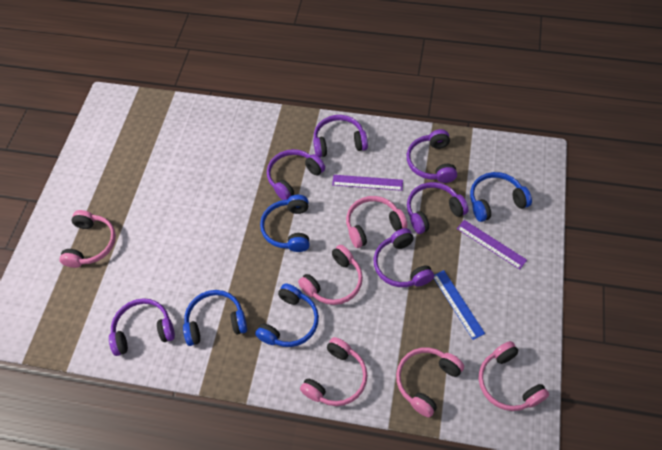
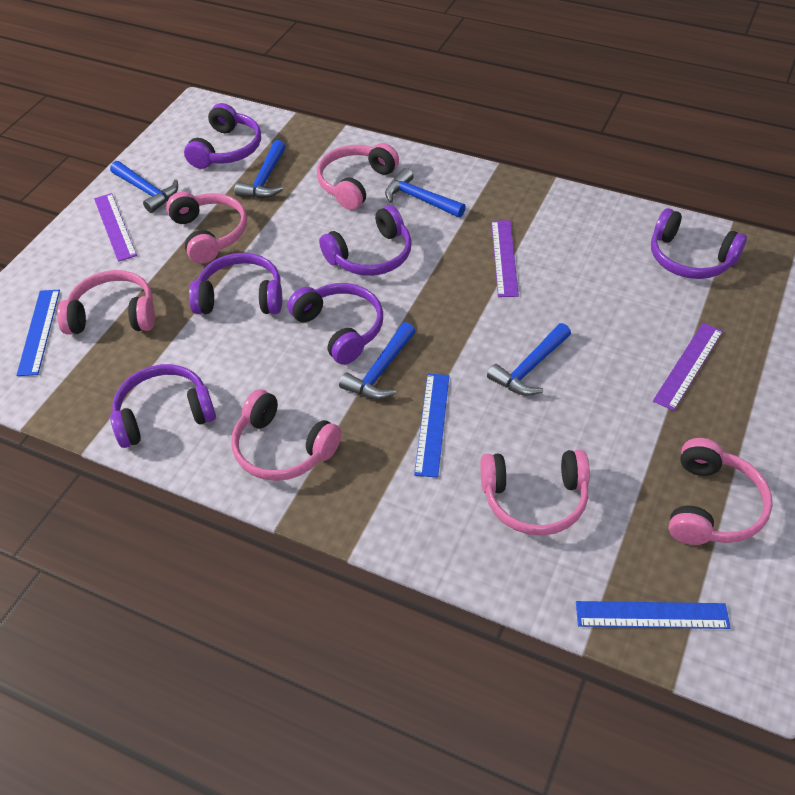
blue hammer: none = 0 -> [110,161,178,213] [235,140,286,198] [339,322,416,399] [385,168,466,218] [487,323,571,396] = 5
blue headphones: [183,290,247,346] [255,283,319,347] [260,195,310,252] [470,172,532,222] = 4 -> none = 0
blue ruler: [434,270,485,340] = 1 -> [16,290,60,376] [414,374,449,478] [576,601,731,629] = 3
purple ruler: [332,175,403,191] [457,220,527,270] = 2 -> [94,193,137,262] [491,220,519,297] [653,323,723,411] = 3

